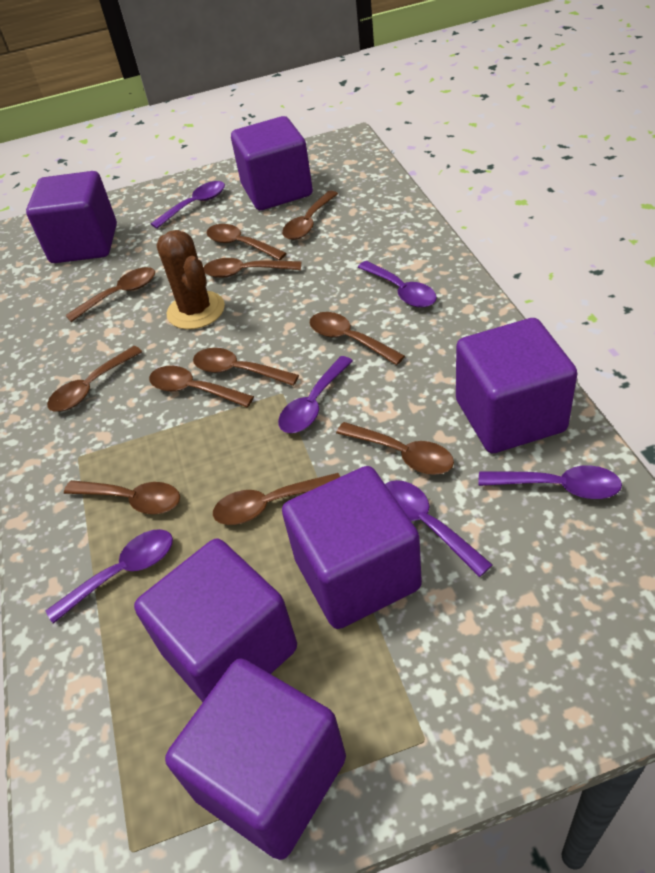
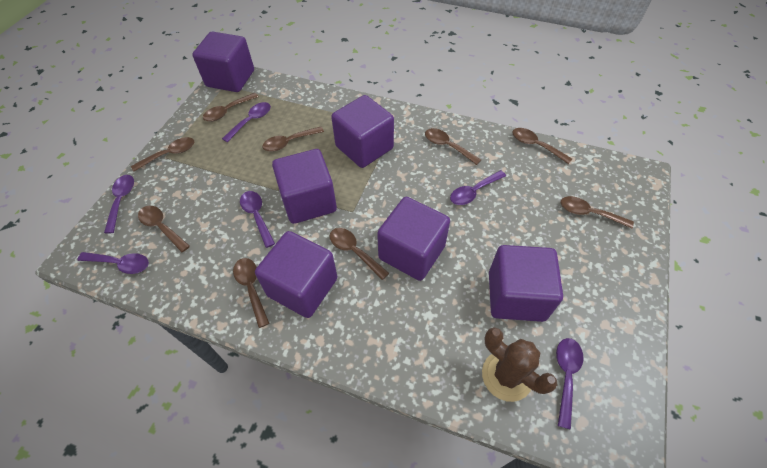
brown spoon: [47,346,142,411] [64,480,180,514] [65,267,155,322] [149,366,254,407] [193,348,299,386] [204,258,301,278] [207,224,287,261] [213,473,340,525] [282,191,338,240] [310,312,405,365] [336,422,454,475] = 11 -> [131,137,194,172] [138,206,190,252] [203,93,259,122] [233,258,270,328] [262,127,324,152] [330,228,389,280] [425,128,481,165] [513,128,572,164] [561,196,634,229] = 9

